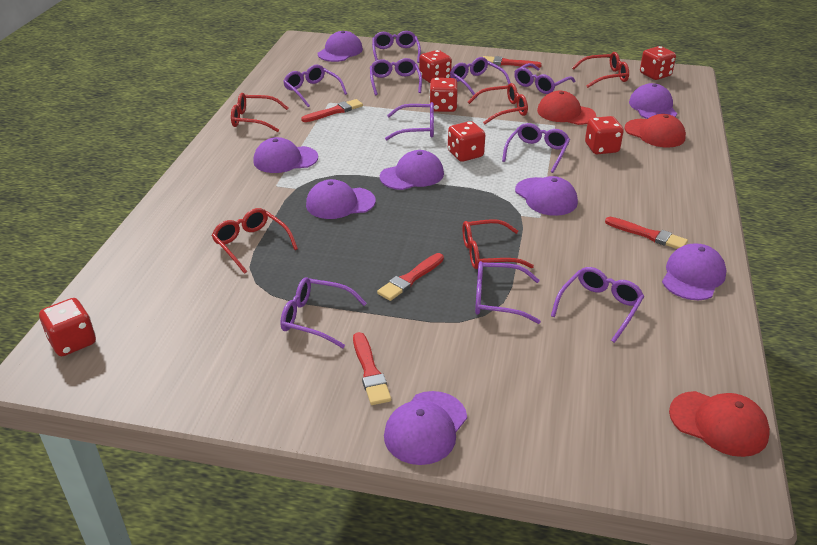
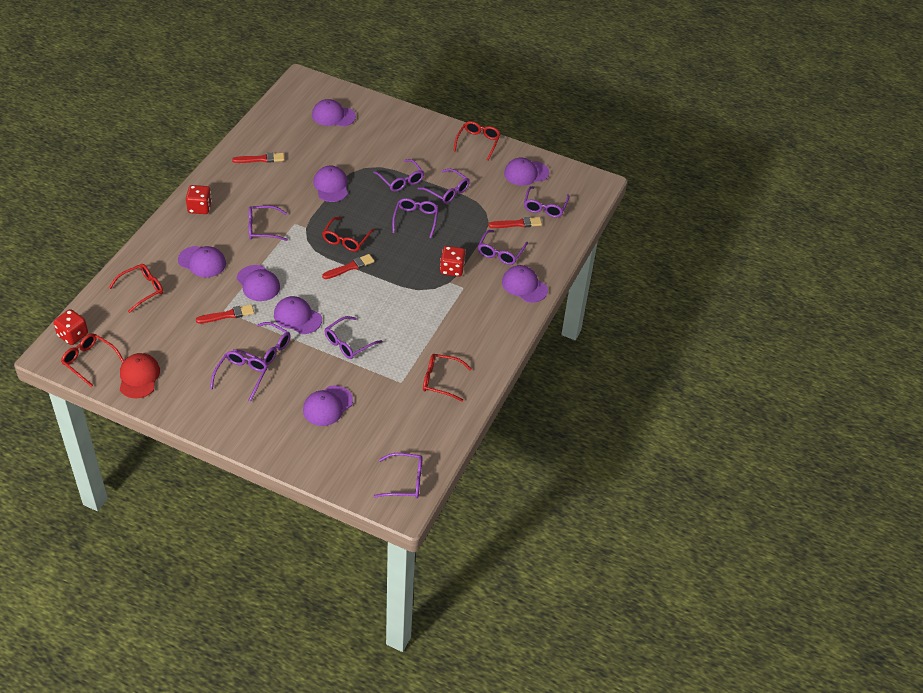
red brush: [301,99,363,122] [353,332,391,405] [377,253,444,301] [483,56,542,68] [605,217,688,249] = 5 -> [196,304,254,323] [232,153,285,163] [322,254,374,279] [489,217,542,228] = 4
red cap: [537,91,596,125] [624,114,686,148] [669,391,770,457] = 3 -> [120,353,160,399] = 1
red dice: [39,298,96,356] [419,50,452,83] [429,78,458,112] [448,121,485,162] [585,116,624,154] [640,46,676,80] = 6 -> [53,309,88,345] [186,185,212,214] [440,246,466,277] = 3

